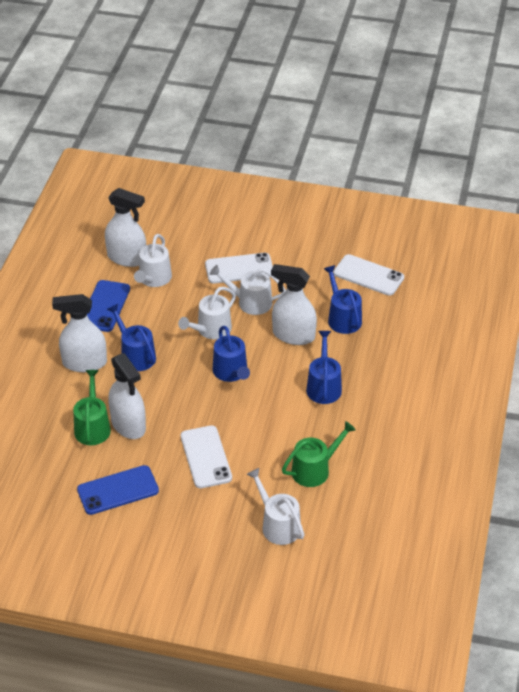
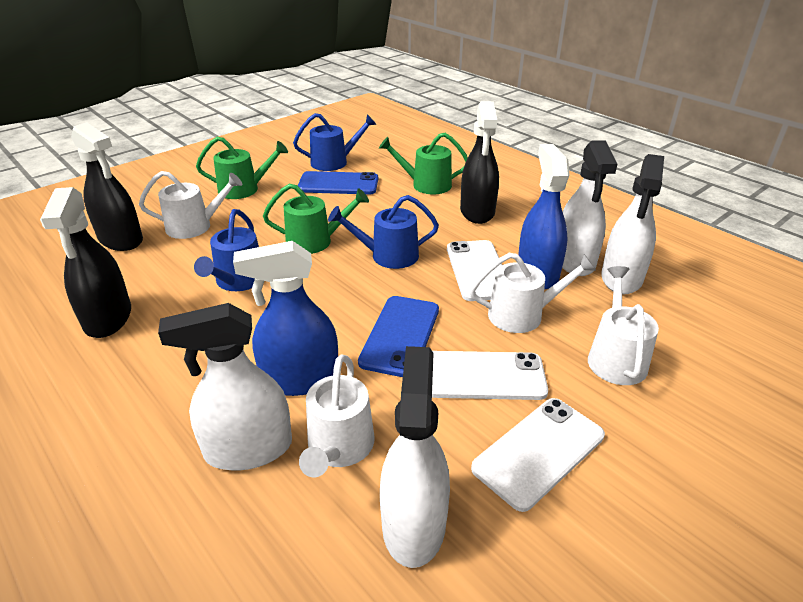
black spray bottle: none = 0 -> [40,187,131,338] [71,122,143,251] [460,101,499,224] = 3
blue spray bottle: none = 0 -> [233,241,338,396] [518,144,570,289] = 2
blue watering can: [107,304,156,371] [213,326,250,382] [306,331,342,404] [324,265,362,334] = 4 -> [194,209,259,291] [293,113,377,171] [328,195,439,269] = 3
green watering can: [73,370,111,445] [282,421,356,487] = 2 -> [196,137,288,199] [263,184,369,254] [379,133,468,194] = 3

